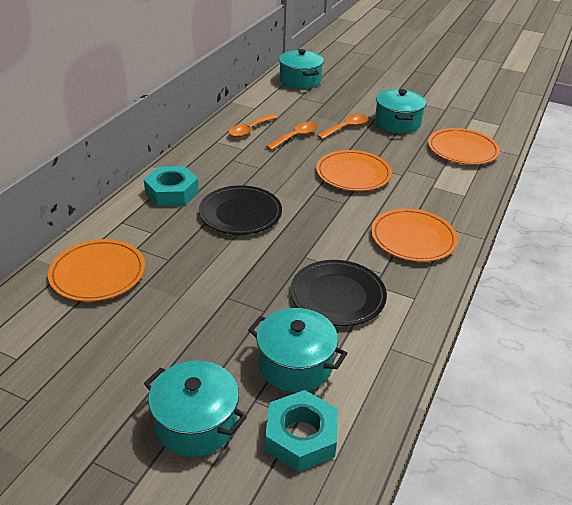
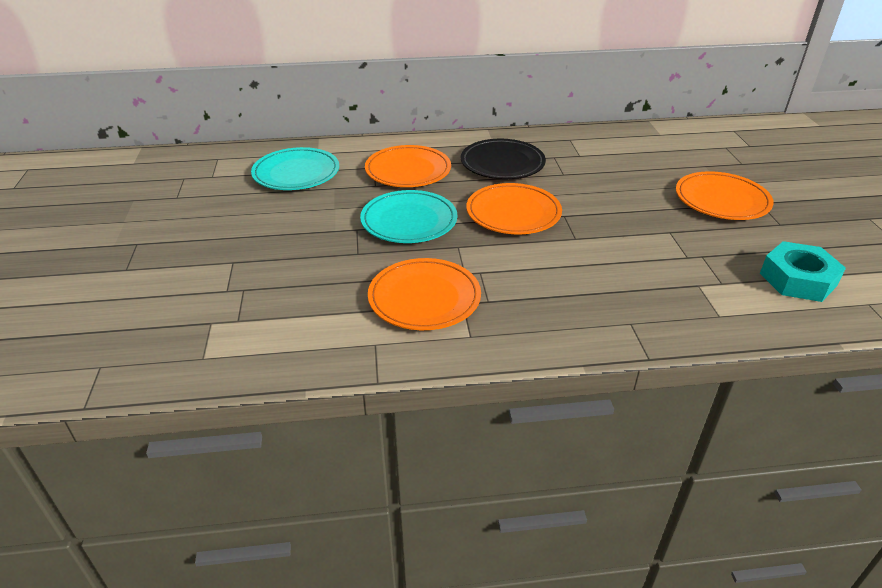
black plate: [199,185,282,235] [290,260,387,326] = 2 -> [461,139,546,179] = 1
orange spoon: [228,114,278,137] [266,122,318,150] [317,114,368,139] = 3 -> none = 0
turquoise nut: [144,166,199,206] [265,390,338,472] = 2 -> [760,241,846,302] = 1
turquoise plate: none = 0 -> [251,147,339,190] [360,190,457,243] = 2
turquoise pot: [144,361,247,457] [248,308,347,392] [279,49,324,89] [375,89,426,133] = 4 -> none = 0

